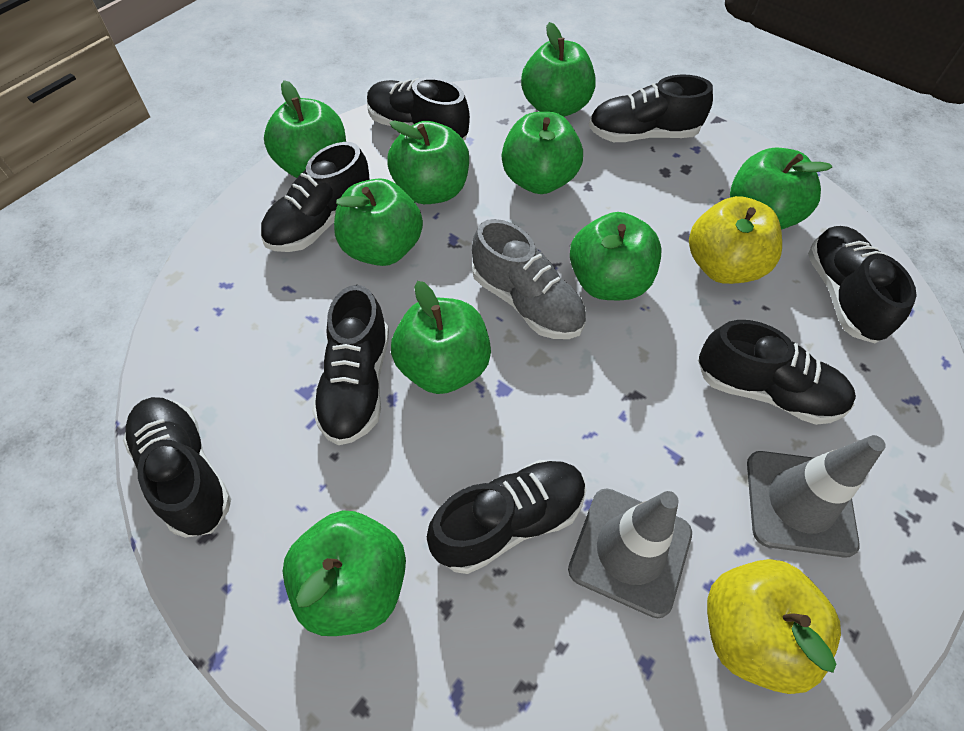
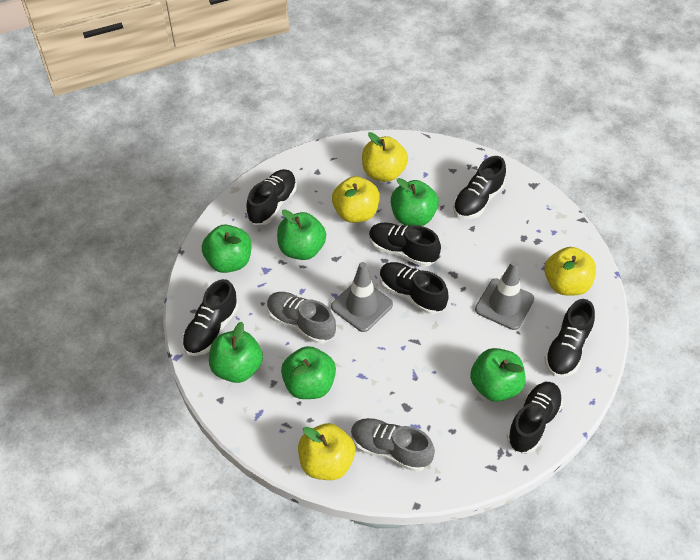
black shoe: [123,397,231,538] [260,142,370,252] [312,285,389,445] [367,77,470,140] [427,460,586,574] [589,75,713,142] [698,320,856,425] [808,226,917,343] = 8 -> [182,279,239,356] [246,169,297,225] [369,222,441,267] [380,262,449,314] [453,156,506,219] [507,382,563,453] [544,299,595,377] = 7
green apple: [264,80,346,178] [283,510,406,636] [334,178,423,266] [387,120,469,204] [391,281,491,394] [502,112,583,194] [521,22,596,117] [570,212,661,300] [730,148,832,230] = 9 -> [202,225,251,273] [209,322,263,383] [277,209,326,260] [281,346,336,399] [391,178,439,226] [470,348,525,402] = 6
grey shoe: [472,219,586,339] = 1 -> [267,292,336,344] [351,418,435,472] = 2
yellow apple: [689,196,782,284] [707,559,841,694] = 2 -> [298,423,355,480] [332,176,380,223] [362,132,408,182] [544,247,596,296] = 4

